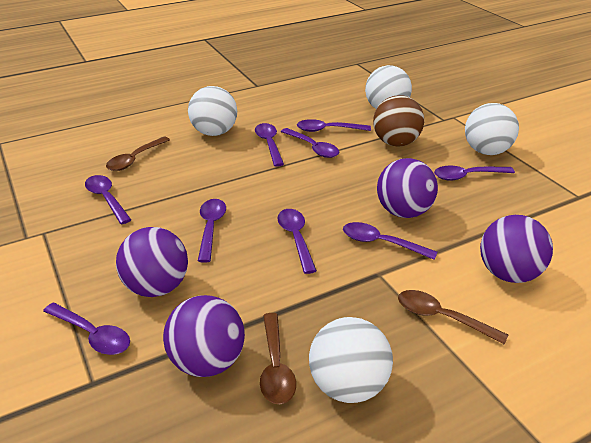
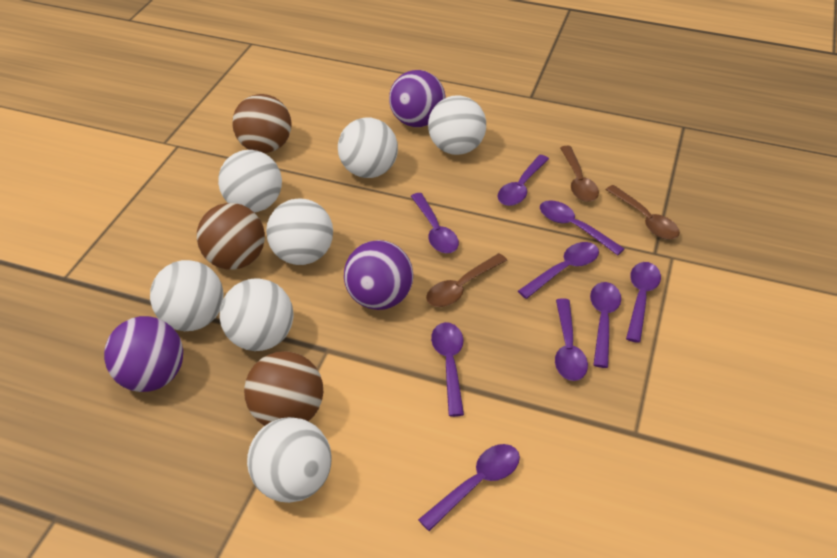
brown ball: [373,95,424,146] = 1 -> [197,203,265,270] [232,94,292,153] [244,351,323,426] = 3
purple ball: [116,227,188,297] [163,295,245,377] [377,158,438,218] [480,215,553,283] = 4 -> [104,316,183,392] [344,240,413,310] [389,70,445,127] = 3
white ball: [188,86,237,136] [309,317,393,403] [365,65,412,109] [465,103,519,155] = 4 -> [150,260,224,331] [218,150,282,212] [220,279,294,351] [247,417,332,503] [266,199,333,265] [338,117,398,178] [428,95,486,155] = 7

